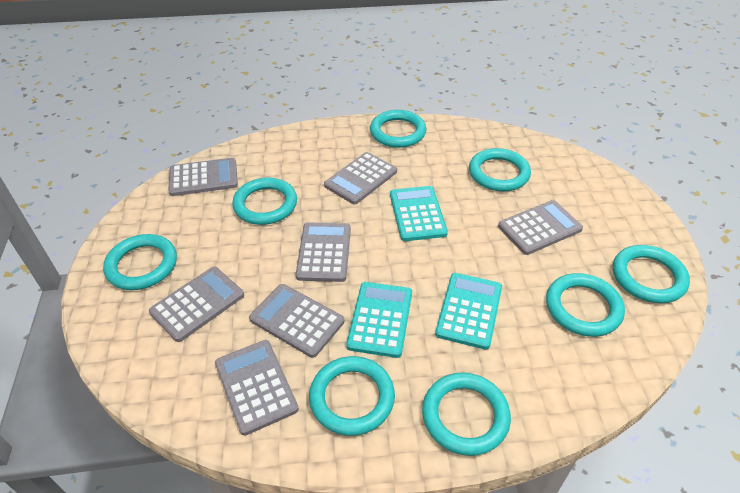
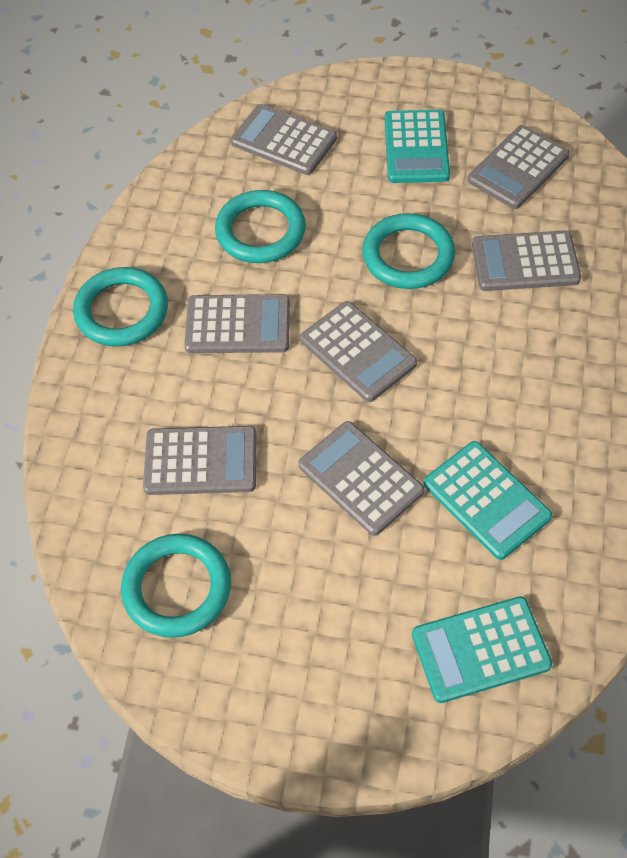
turquoise ring: [103,234,177,290] [232,178,297,225] [309,356,395,436] [370,110,427,148] [422,372,511,456] [469,148,531,191] [546,273,625,337] [613,245,690,303] = 8 -> [73,267,168,346] [121,534,231,638] [215,190,306,263] [362,213,455,289] = 4

